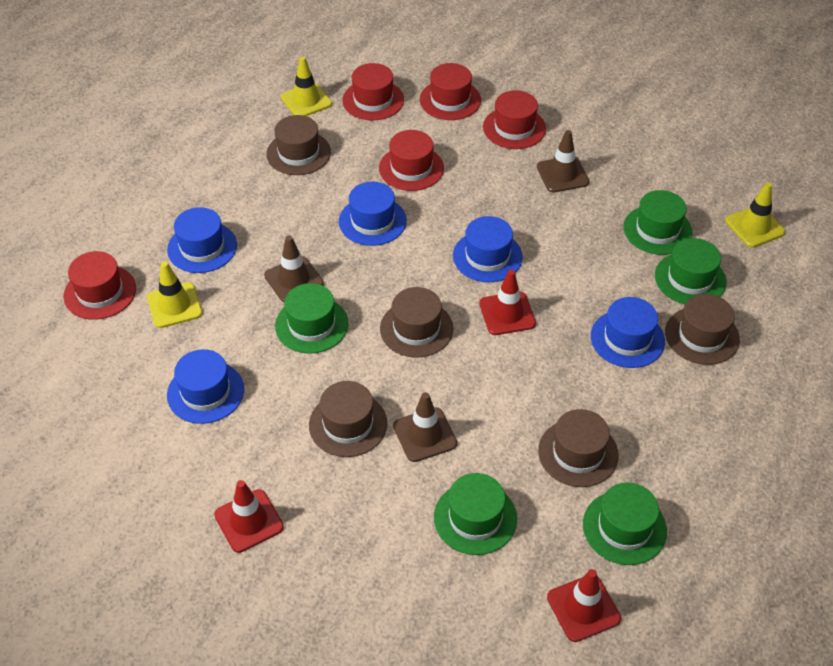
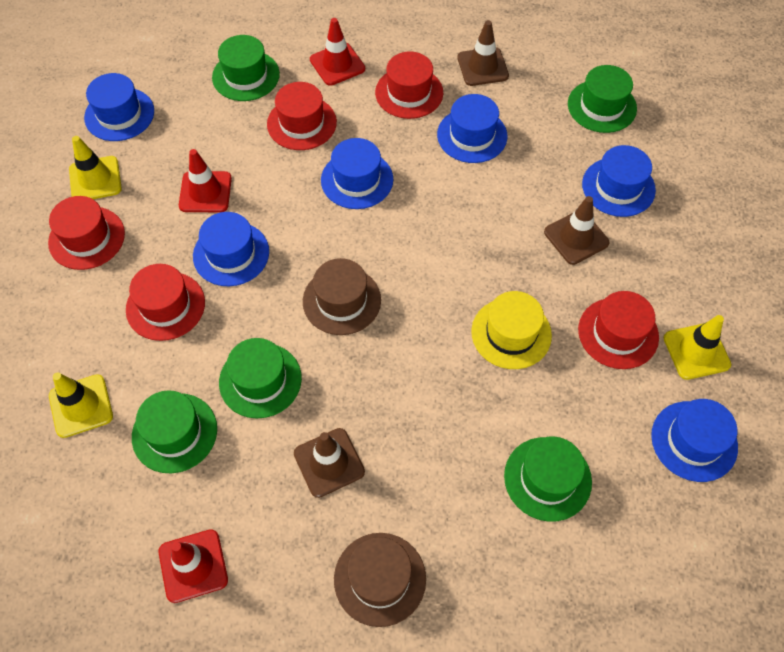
blue hat: [167,207,237,273] [167,349,244,424] [339,182,407,246] [453,216,523,282] [591,297,665,368] = 5 -> [84,73,154,141] [193,212,269,286] [321,138,393,209] [437,94,507,163] [582,145,656,217] [651,399,738,482] = 6
brown hat: [266,115,331,175] [309,381,387,457] [380,287,454,358] [538,409,619,487] [665,294,740,365] = 5 -> [303,258,381,335] [334,533,426,627] = 2
yellow hat: none = 0 -> [471,291,552,369] = 1

